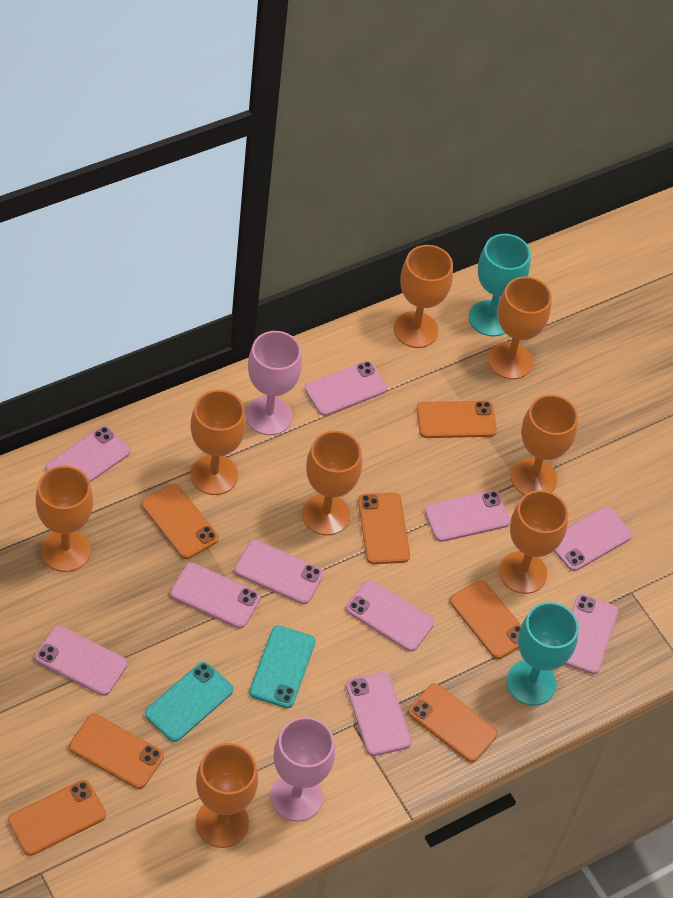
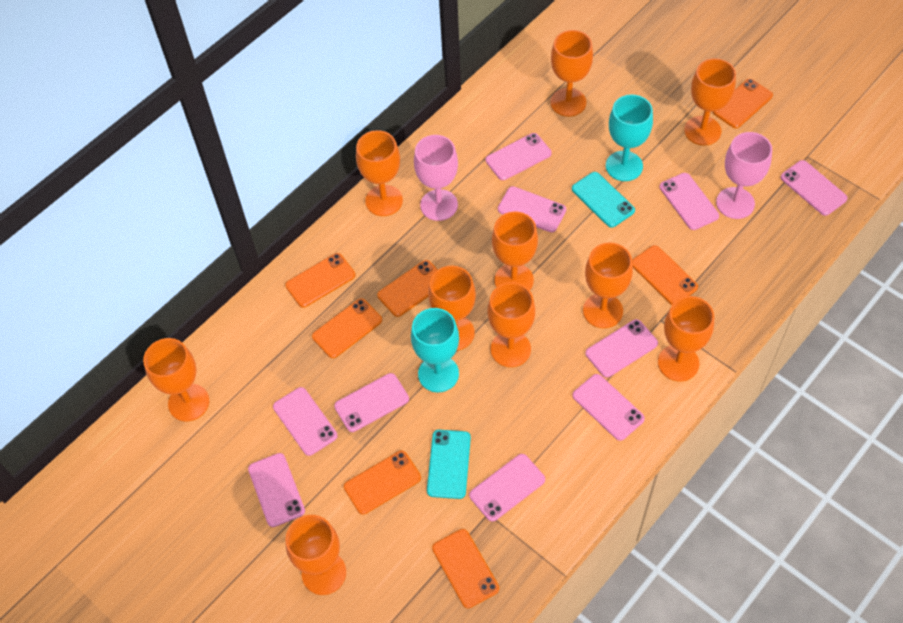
orange goblet: [36,466,93,572] [190,390,246,495] [196,743,258,848] [302,431,362,535] [394,245,453,348] [488,277,552,379] [499,490,568,594] [510,395,578,495] = 8 -> [143,338,209,421] [285,515,346,595] [356,130,403,216] [428,266,476,351] [487,282,535,367] [492,211,538,290] [551,30,593,117] [583,242,633,328] [658,296,714,381] [684,58,736,146] = 10

